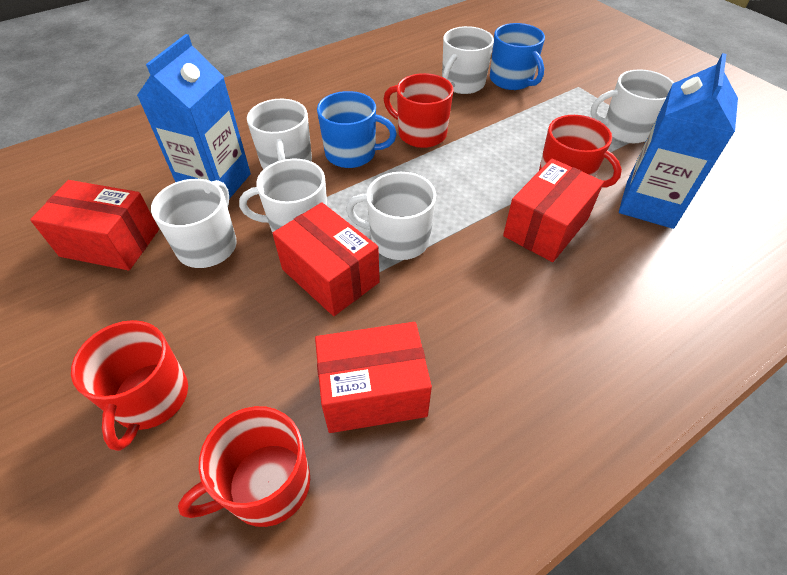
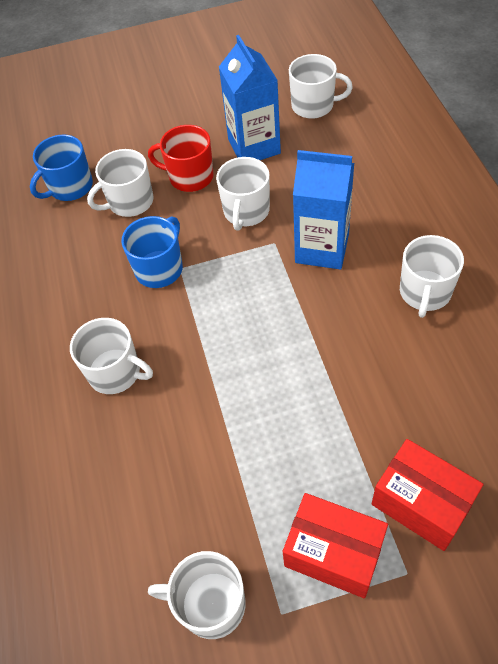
red box: [30,180,159,270] [272,202,380,316] [315,322,432,433] [503,158,604,262] = 4 -> [283,493,388,598] [372,439,483,551] = 2
red mug: [71,320,188,451] [178,406,310,527] [384,73,454,148] [539,115,622,187] = 4 -> [148,125,214,192] = 1

